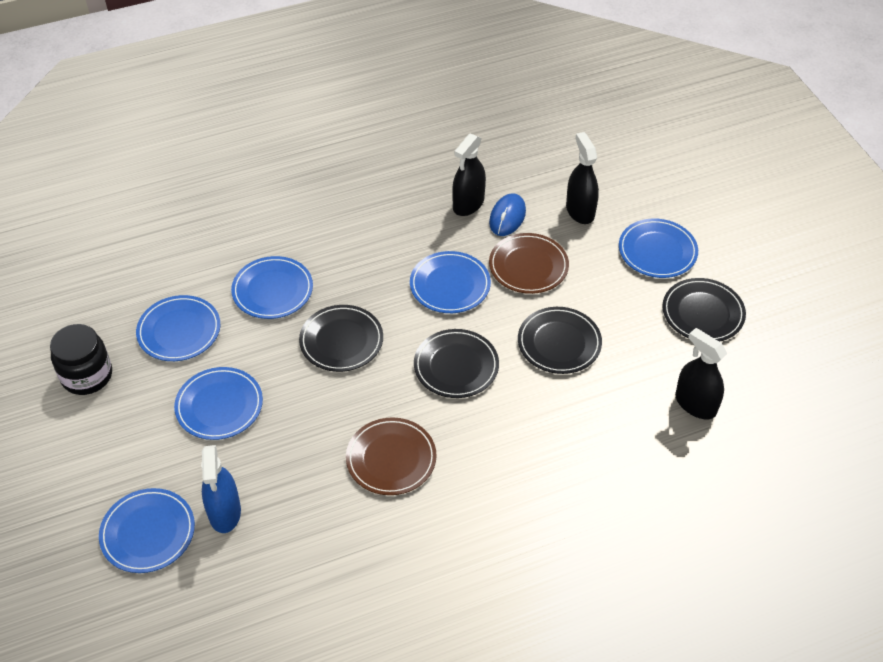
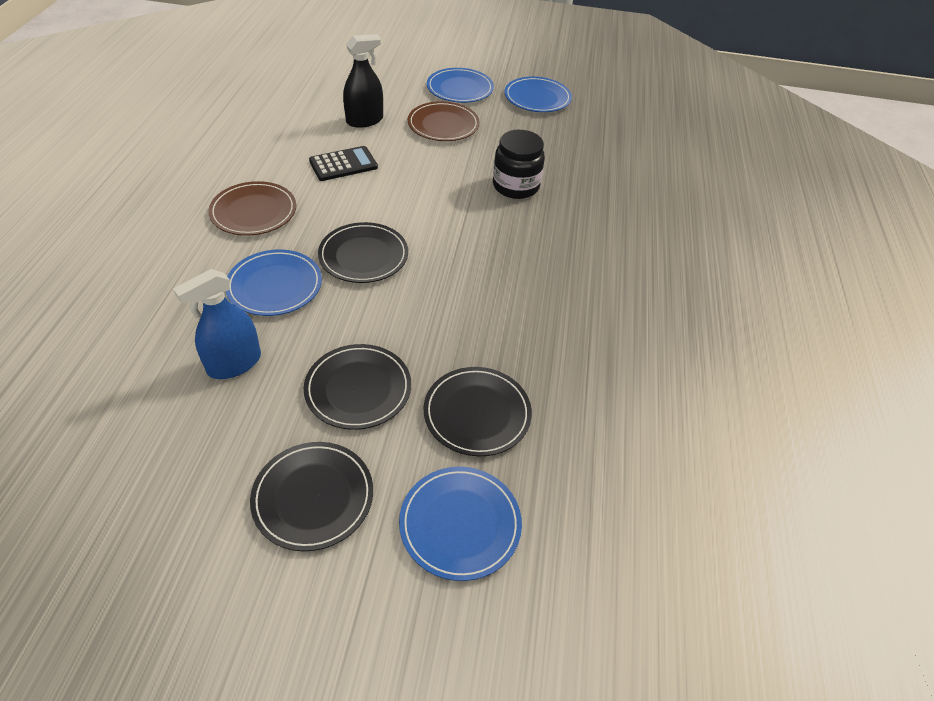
black calculator: none = 0 -> [309,146,378,181] = 1
black spray bottle: [452,134,486,216] [566,132,599,224] [675,328,727,419] = 3 -> [343,34,383,128] = 1
blue mouse: [489,193,526,236] = 1 -> none = 0
blue plate: [99,488,195,573] [136,295,220,361] [174,367,263,440] [231,256,313,319] [410,251,491,313] [619,219,698,278] = 6 -> [226,250,322,316] [399,467,522,581] [427,68,494,103] [504,77,572,112] = 4

